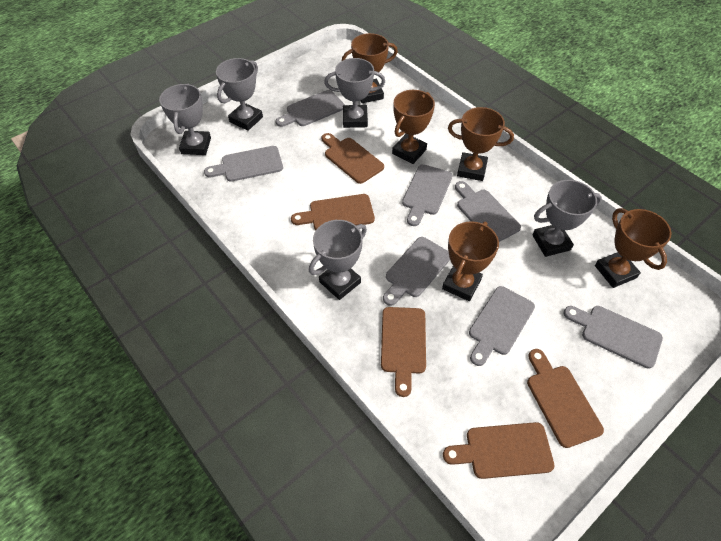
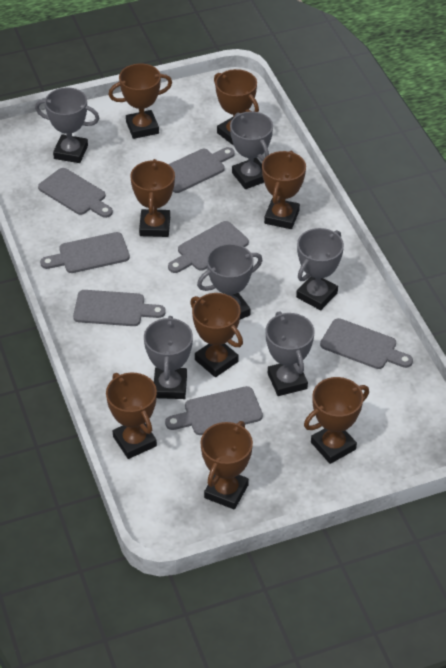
brown cutting board: [291,194,375,230] [321,133,384,184] [381,307,426,397] [443,422,555,479] [527,349,604,448] = 5 -> none = 0
brown trophy: [342,33,398,103] [392,90,435,164] [442,221,499,301] [448,107,514,181] [595,208,672,288] = 5 -> [106,373,157,459] [109,63,172,139] [130,159,175,237] [190,293,243,377] [201,421,253,510] [214,69,259,146] [262,151,306,229] [304,377,369,464] = 8
grey trophy: [159,83,211,155] [216,58,263,131] [309,220,367,300] [324,58,385,128] [532,180,602,257] = 5 -> [35,87,99,163] [144,316,193,399] [197,244,262,319] [230,111,273,189] [266,311,314,396] [296,228,344,310] = 6

